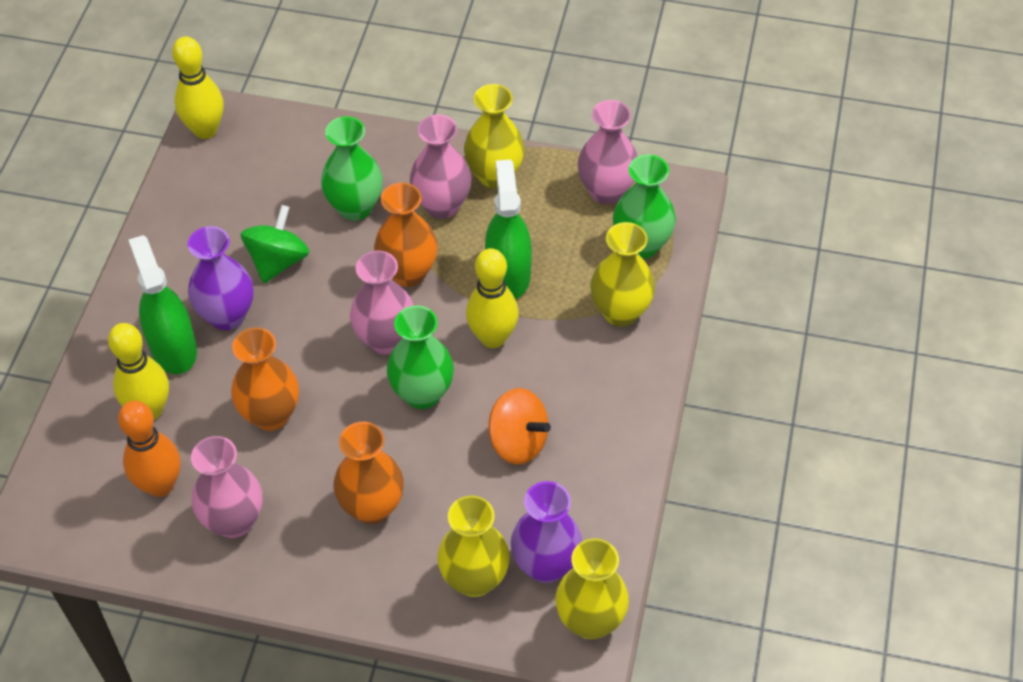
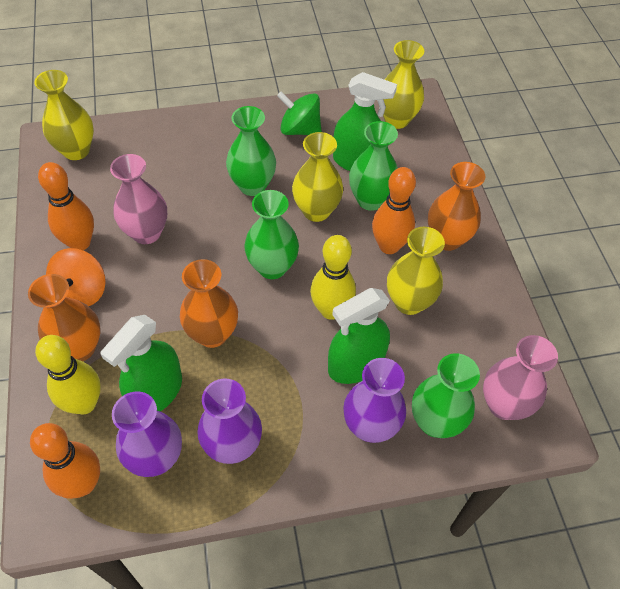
green spray bottle: [129,235,197,374] [485,160,532,299] = 2 -> [100,315,182,412] [328,288,390,384] [333,72,397,171] = 3
green vase: [321,116,383,221] [387,305,454,409] [613,154,676,259] = 3 -> [226,106,276,196] [244,190,299,279] [349,121,398,211] [412,353,480,438] = 4
orange bowling pin: [118,401,180,497] = 1 -> [30,423,100,499] [38,162,94,250] [372,167,416,254] = 3
pink vase: [191,436,263,538] [350,250,414,355] [410,115,471,219] [578,100,638,204] = 4 -> [110,154,167,244] [483,335,558,420] = 2
purple vase: [188,226,254,330] [511,481,582,583] = 2 -> [112,391,182,477] [197,379,262,464] [343,358,406,443] = 3
yellow bowling pin: [108,323,169,420] [172,36,224,139] [466,248,519,348] = 3 -> [35,335,101,415] [310,235,356,320] = 2

